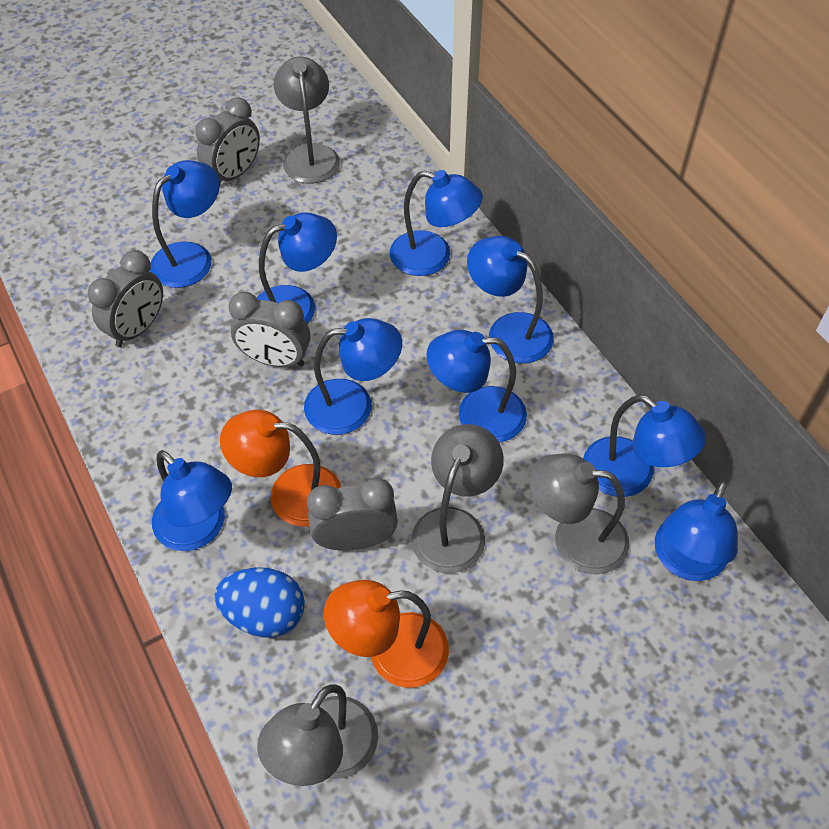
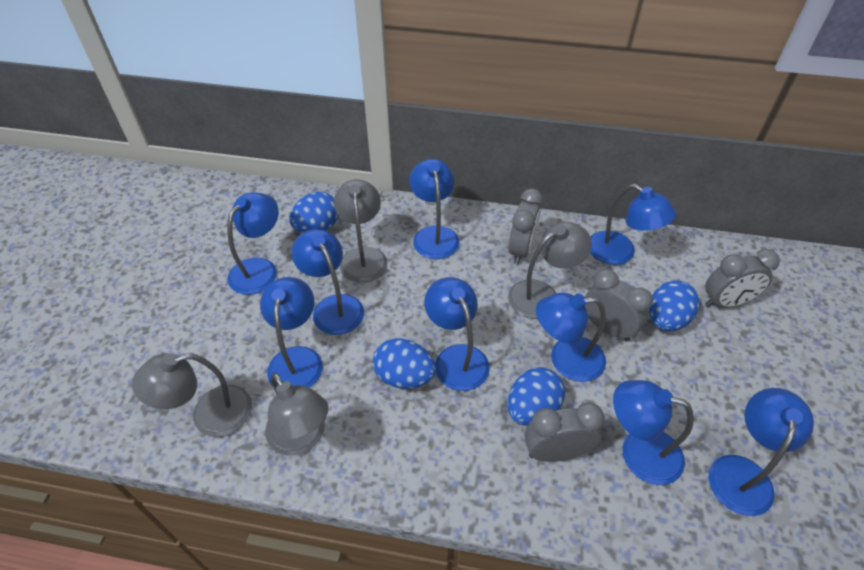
blue egg: [214,567,305,637] = 1 -> [289,192,339,233] [373,338,436,389] [507,367,565,426] [649,280,699,332] = 4
orange lamp: [220,410,341,527] [324,580,449,688] = 2 -> none = 0

